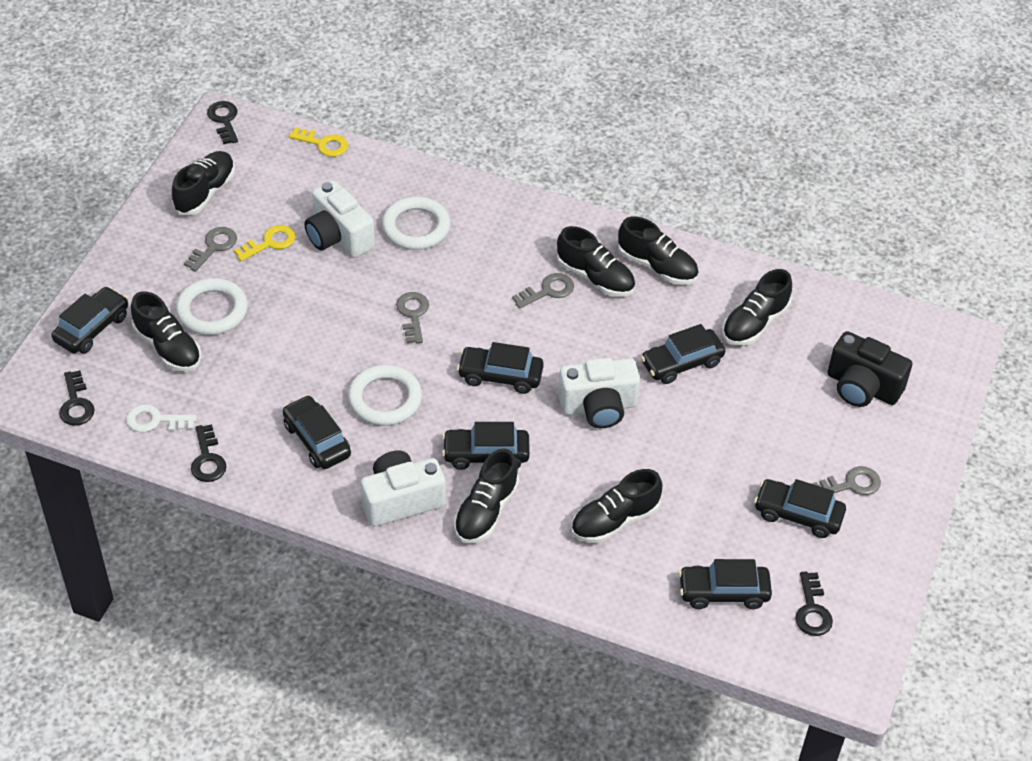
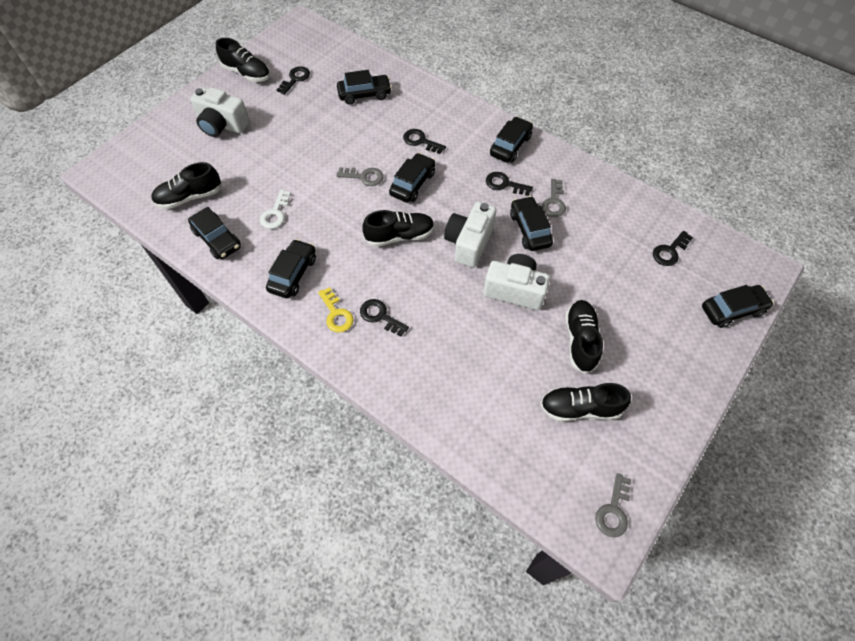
black camera: [828,331,912,407] = 1 -> none = 0
black key: [59,370,95,426] [191,424,227,482] [207,101,238,144] [795,572,833,636] = 4 -> [276,66,310,95] [360,299,409,337] [403,129,446,154] [486,172,533,196] [653,231,693,266] = 5
black shoe: [131,291,201,372] [172,151,235,215] [454,448,519,543] [557,226,635,297] [571,469,662,543] [618,216,699,285] [722,269,792,346] = 7 -> [151,162,222,209] [216,38,270,82] [362,210,434,247] [540,383,631,422] [565,300,603,374] = 5
grey key: [184,227,237,272] [396,292,429,343] [512,273,574,309] [812,466,881,495] = 4 -> [336,167,384,186] [542,179,566,217] [595,473,631,538] = 3
white ring: [176,278,248,335] [348,365,422,426] [382,197,451,250] = 3 -> none = 0
yellow key: [234,225,296,261] [289,127,348,157] = 2 -> [318,287,354,332] = 1

